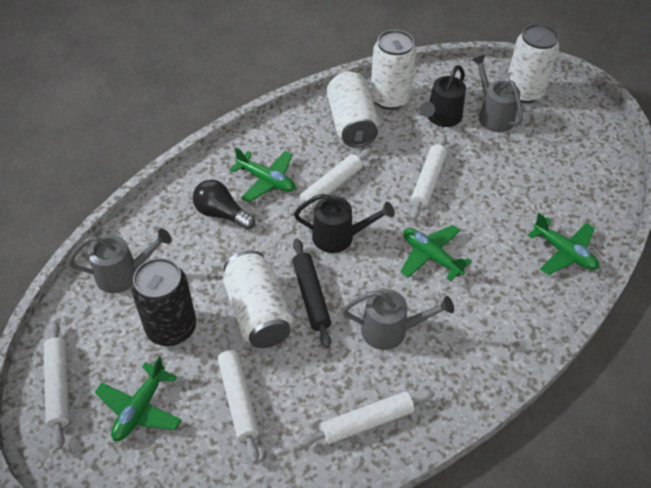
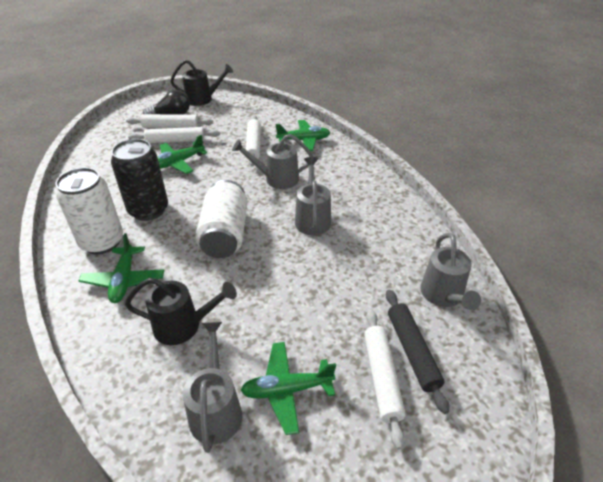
grey watering can: [68,229,172,293] [343,289,454,350] [472,55,523,132] = 3 -> [183,322,242,453] [232,134,313,189] [295,157,331,235] [420,233,481,310] = 4
white can: [223,250,293,348] [327,71,379,148] [370,30,417,110] [506,24,560,103] = 4 -> [56,167,123,254] [195,180,248,258] = 2
white rolling pin: [43,320,70,450] [218,333,259,463] [288,148,372,216] [298,389,435,447] [410,135,447,220] = 5 -> [126,114,213,128] [128,127,220,143] [246,115,261,166] [364,310,406,449] = 4

